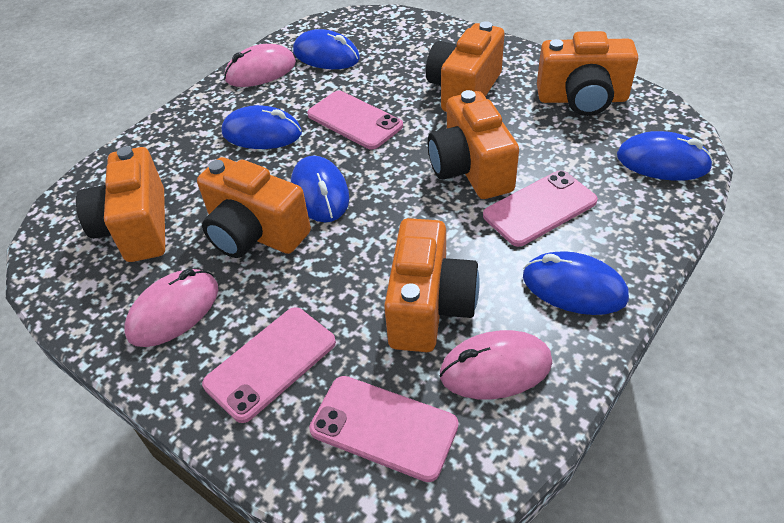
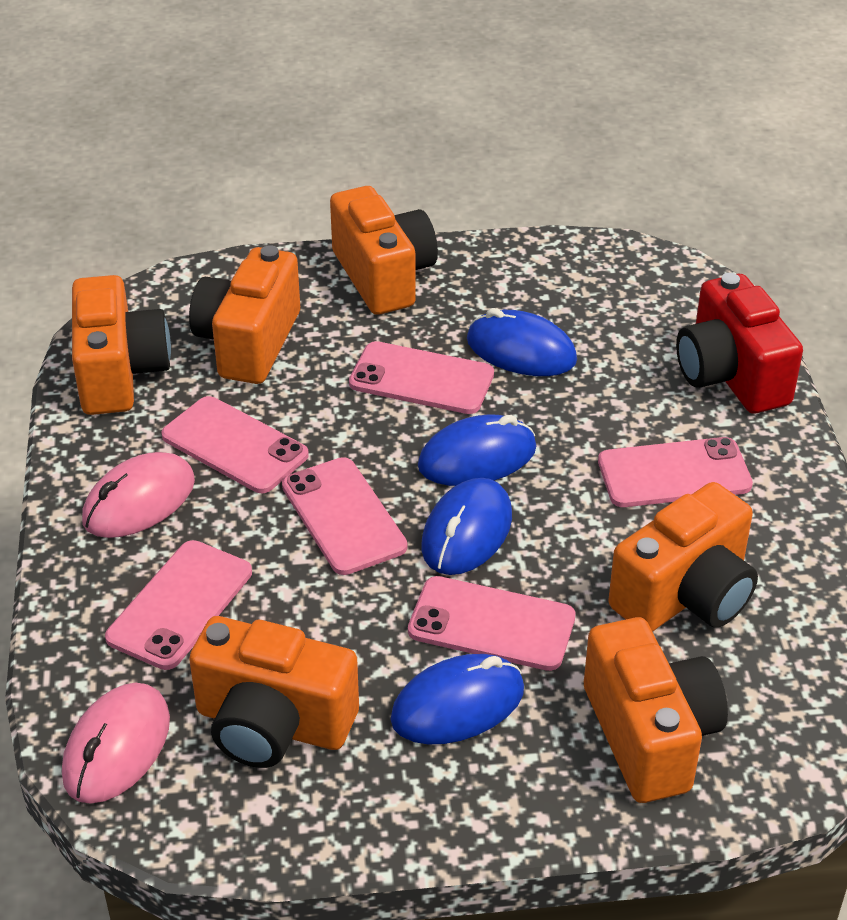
blue mouse: [222,105,302,149] [291,156,349,222] [293,29,360,69] [523,251,629,315] [617,131,713,181] = 5 -> [391,654,524,744] [418,414,536,486] [421,478,512,575] [467,308,577,376] = 4
pink mouse: [124,269,218,347] [224,44,296,87] [439,330,552,399] = 3 -> [62,683,170,804] [82,452,195,538] = 2
pink phone: [202,307,336,423] [307,91,403,149] [309,376,459,482] [483,170,598,247] = 4 -> [105,540,252,670] [161,396,309,493] [282,457,407,575] [349,341,494,414] [408,576,575,671] [598,437,753,507] = 6
red camera: none = 0 -> [676,273,803,414] = 1

